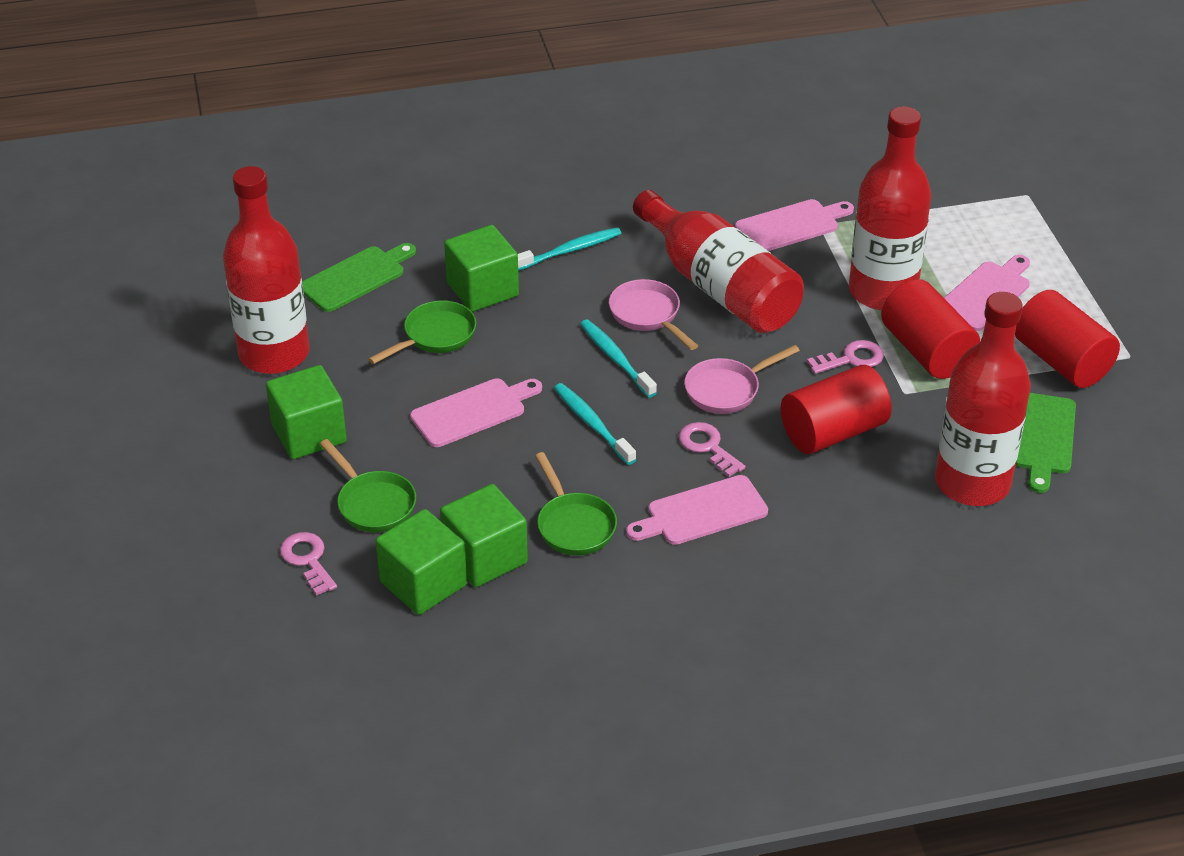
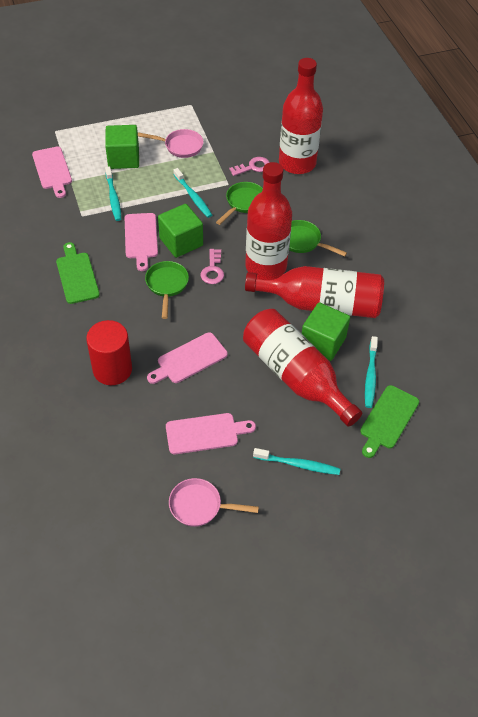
green cube: [266,365,347,459] [376,509,467,615] [440,484,528,587] [444,225,519,312] = 4 -> [105,125,139,169] [158,204,203,258] [302,302,350,361] = 3
pink key: [280,532,337,596] [679,422,746,477] [807,340,884,374] = 3 -> [201,249,224,284] [229,157,270,176] = 2
red cylinder: [781,365,892,454] [881,279,980,379] [1015,290,1120,388] = 3 -> [86,320,132,385] = 1
turquoise toothbrush: [518,227,621,271] [554,383,636,465] [580,319,657,397] = 3 -> [105,166,121,221] [173,168,212,218] [253,448,340,475] [365,336,378,408] = 4

